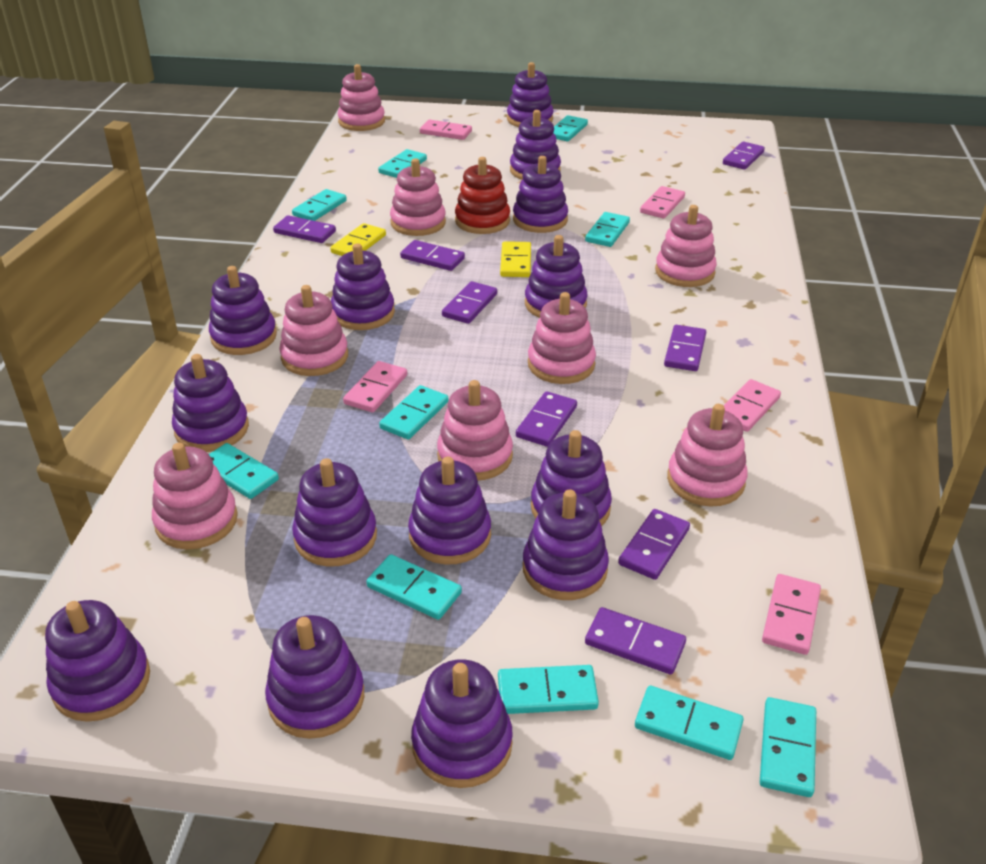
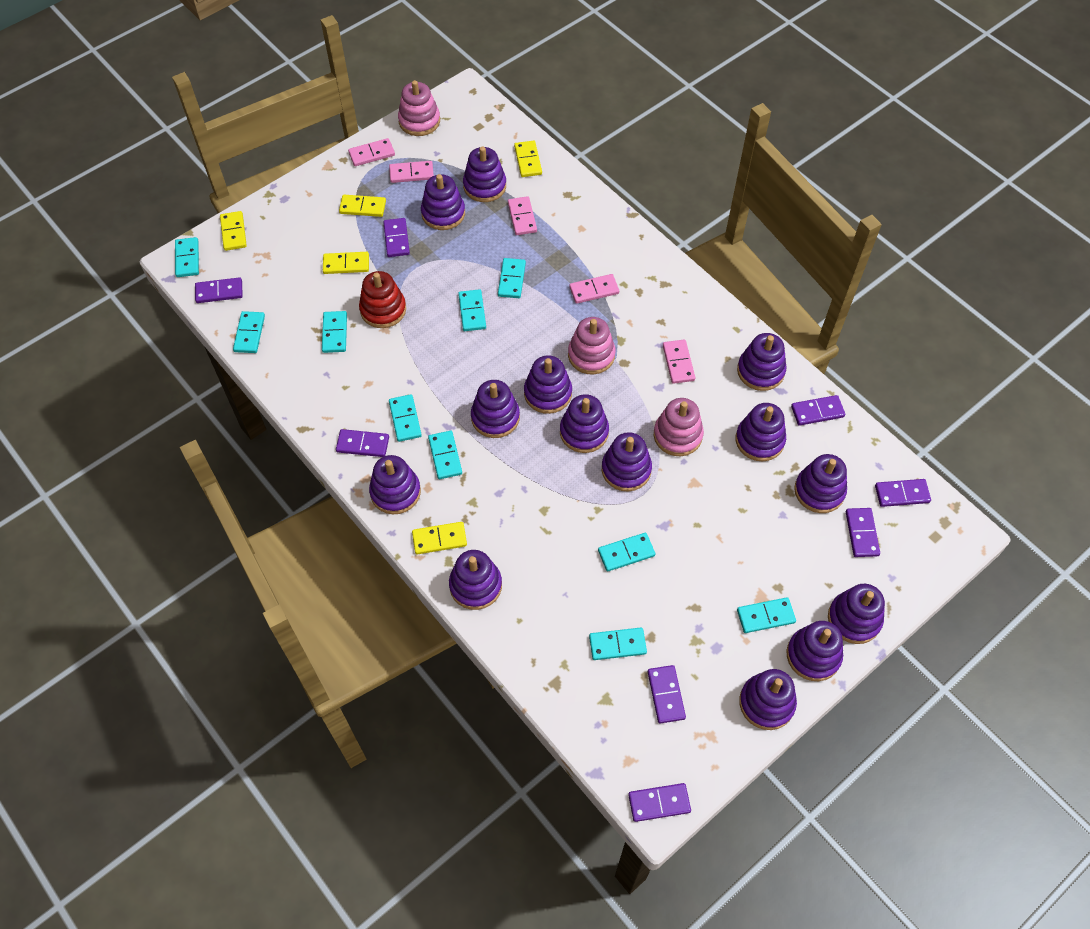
pink stacking toy: [152,443,238,549] [279,285,348,376] [338,64,385,131] [390,158,446,236] [437,380,513,481] [528,292,596,384] [655,205,717,287] [667,404,748,507] = 8 -> [398,80,440,136] [568,317,616,375] [654,398,704,456] = 3
yellow domino: [330,223,386,256] [500,241,531,277] = 2 -> [220,211,247,251] [323,252,369,274] [339,195,386,217] [412,522,467,554] [514,141,542,177] = 5

